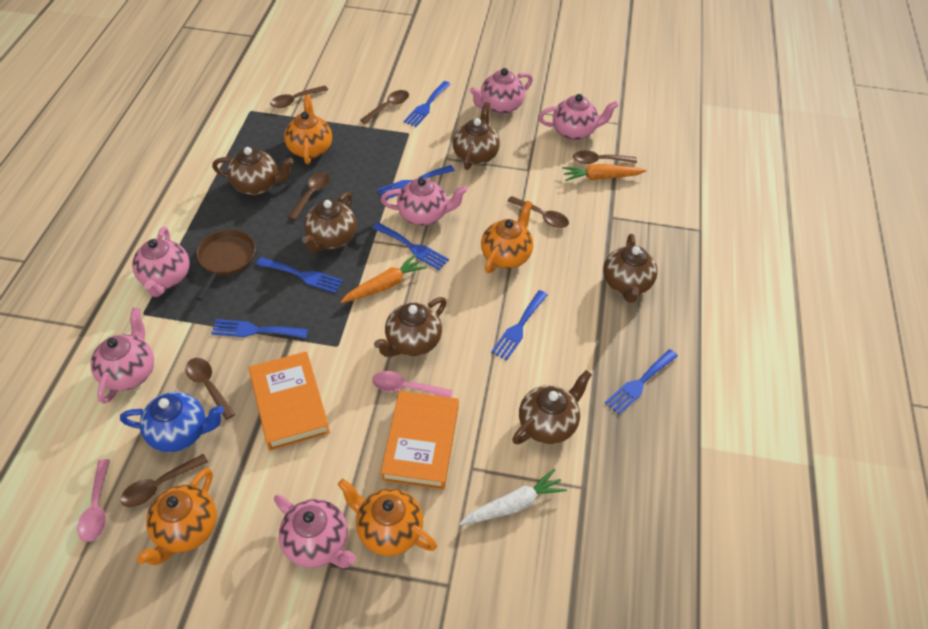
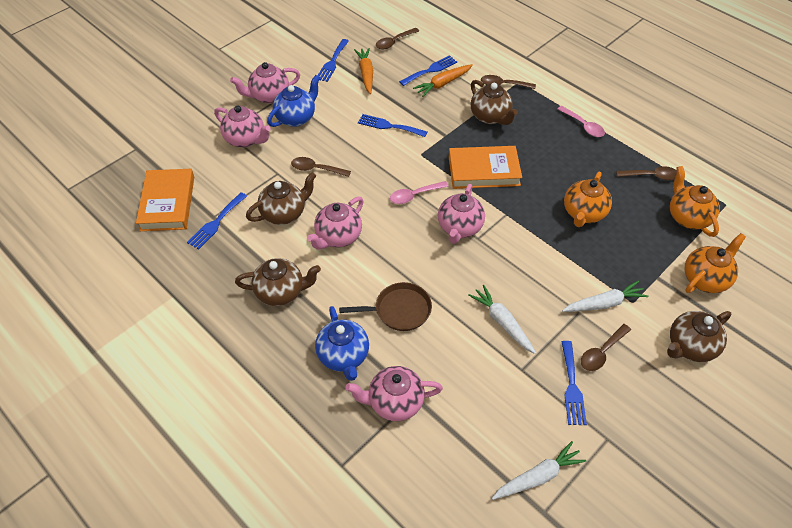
blue fork: [211,319,308,338] [256,257,343,293] [372,223,449,270] [377,165,455,199] [404,81,451,127] [491,290,548,361] [605,349,678,415] = 7 -> [187,193,247,249] [317,39,349,82] [358,114,427,137] [399,55,457,86] [562,341,587,425] = 5
blue teapot: [120,392,224,452] = 1 -> [267,75,320,127] [315,306,369,381] = 2
brown spoon: [120,454,208,507] [185,358,235,420] [270,86,328,108] [289,172,330,220] [360,90,409,124] [508,196,569,228] [573,150,637,164] = 7 -> [291,157,351,177] [376,28,419,50] [481,75,536,89] [581,324,631,371] [616,166,677,180] = 5
brown teapot: [212,147,294,195] [302,192,357,253] [374,297,447,357] [453,102,500,170] [512,370,592,444] [603,234,658,303] = 6 -> [235,258,321,306] [246,172,316,225] [471,80,518,125] [667,311,731,362] = 4
orange teapot: [137,468,217,565] [284,95,332,164] [338,479,437,556] [481,201,533,273] = 4 -> [564,172,612,227] [670,166,720,237] [684,233,746,293] = 3
pink teapot: [90,308,154,404] [132,227,189,297] [274,494,356,568] [381,177,468,226] [470,68,533,114] [538,94,619,140] = 6 -> [214,105,271,147] [230,62,300,104] [307,197,364,249] [346,366,443,421] [438,184,485,244] = 5
white carrot: [459,469,567,525] = 1 -> [468,285,536,354] [492,441,586,500] [562,280,648,312] = 3

